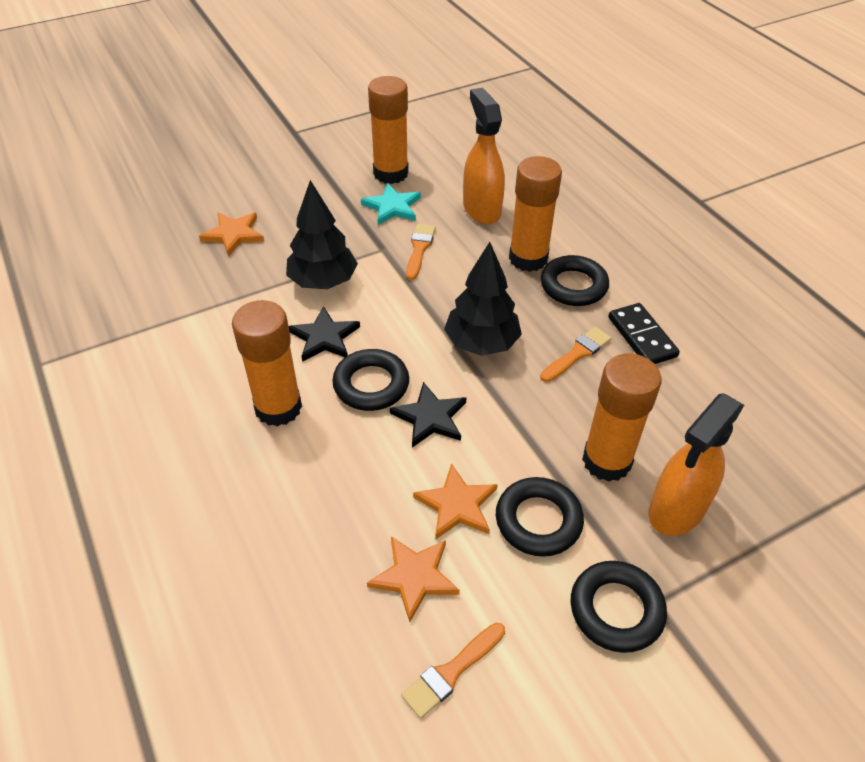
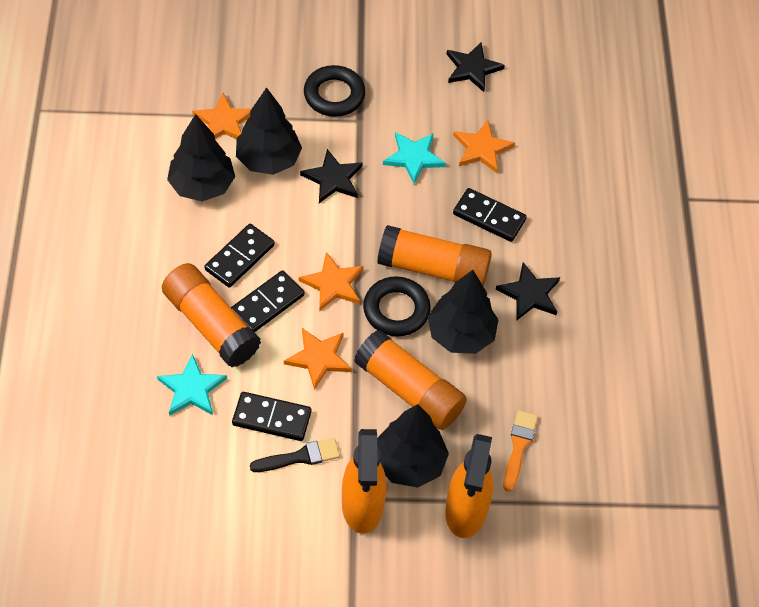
black brush: none = 0 -> [250,438,340,472] = 1
black domino: [608,303,680,364] = 1 -> [204,224,275,288] [231,270,304,332] [232,392,312,441] [453,188,527,242] = 4
black ring: [332,349,409,411] [496,477,584,557] [541,255,609,306] [571,561,667,653] = 4 -> [304,65,365,117] [363,276,431,336] = 2
black star: [289,306,360,362] [390,382,466,448] = 2 -> [300,149,362,203] [446,43,505,92] [496,262,560,321] = 3
black tree: [286,180,358,289] [444,242,522,356] = 2 -> [167,114,235,202] [236,87,302,175] [377,404,449,488] [428,270,498,354] = 4
orange brush: [401,623,505,719] [406,224,436,280] [540,327,611,382] = 3 -> [503,410,538,492] = 1
orange glue stick: [232,300,302,426] [368,76,409,184] [509,156,562,272] [582,353,662,482] = 4 -> [162,263,261,367] [354,330,467,430] [377,225,492,287] = 3
orange star: [199,212,264,256] [367,536,460,622] [413,463,498,540] = 3 -> [192,93,251,139] [284,328,352,390] [299,252,363,311] [453,120,515,173] = 4
turquoise star: [361,183,421,225] = 1 -> [157,354,227,416] [383,132,446,184] = 2

